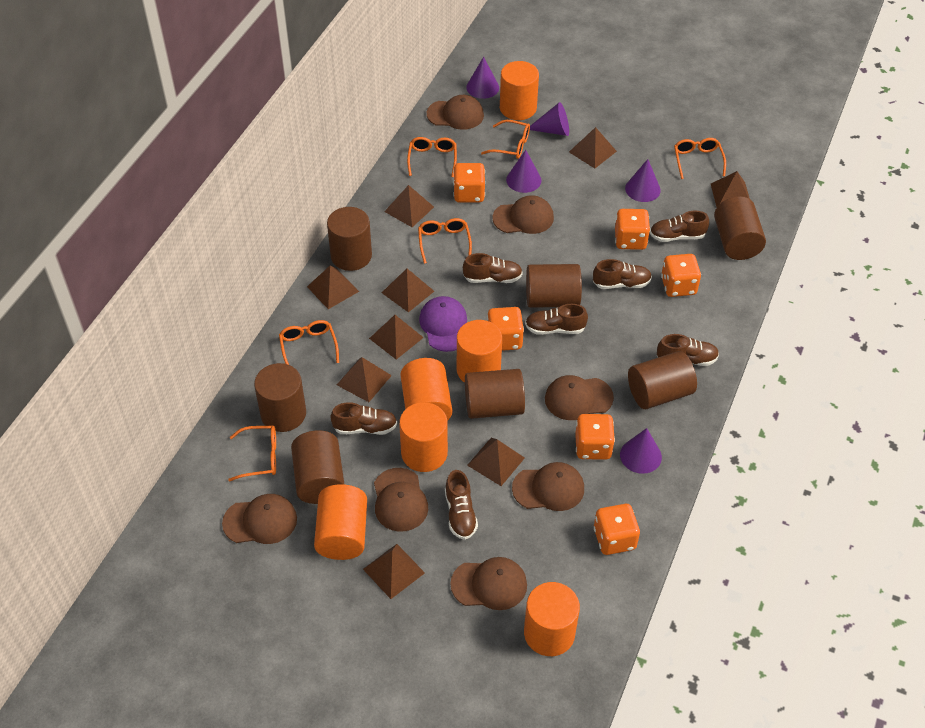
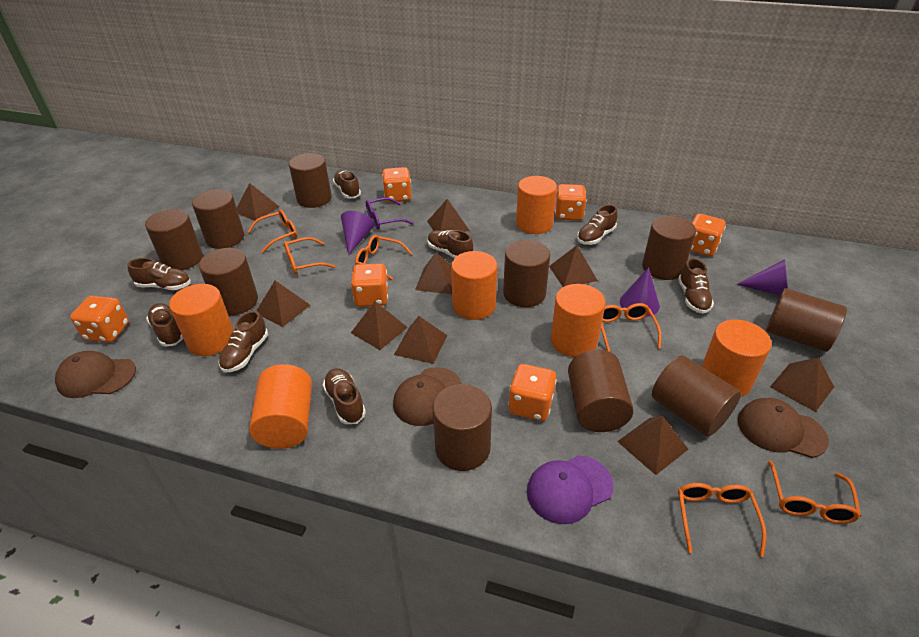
brown cap: [222,494,297,544] [374,468,428,532] [427,95,484,130] [450,557,527,610] [493,195,554,234] [512,462,584,511] [545,375,614,420] = 7 -> [55,351,136,398] [393,367,462,426] [738,398,829,458] = 3
brown cylinder: [254,363,306,432] [291,430,345,504] [327,207,372,271] [465,369,525,419] [526,264,582,308] [628,351,697,409] [714,196,766,260] = 7 -> [145,209,203,270] [192,189,244,249] [199,248,258,315] [289,153,332,208] [432,384,492,471] [503,240,550,307] [568,350,634,432] [642,216,696,280] [652,356,741,436] [766,288,847,352] = 10
brown shoe: [330,402,397,435] [445,470,478,540] [463,253,523,283] [525,304,588,335] [593,259,652,289] [650,211,709,242] [657,334,719,366] = 7 -> [127,258,191,290] [146,303,183,347] [219,311,268,372] [323,368,366,424] [333,170,361,198] [428,230,473,258] [577,204,618,245] [678,258,714,314] = 8
purple cone: [466,57,499,99] [506,150,541,193] [530,102,569,136] [620,428,662,474] [625,159,661,202] = 5 -> [341,211,375,255] [620,267,660,317] [737,259,788,296] = 3
purple glasses: none = 0 -> [366,197,413,230] = 1

